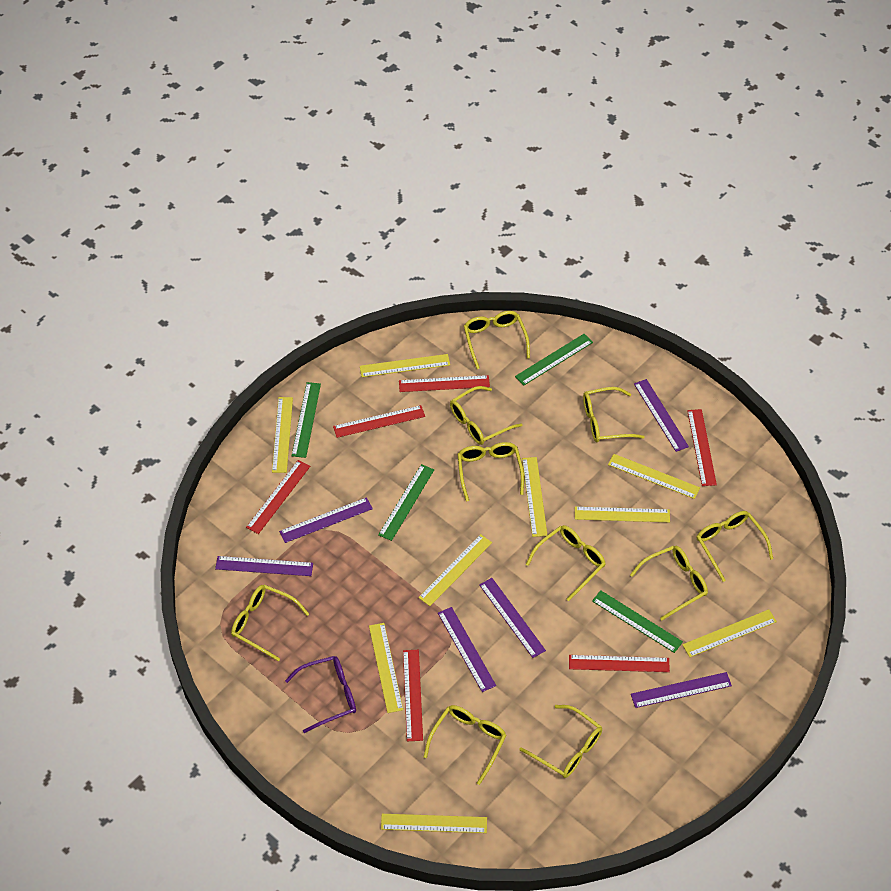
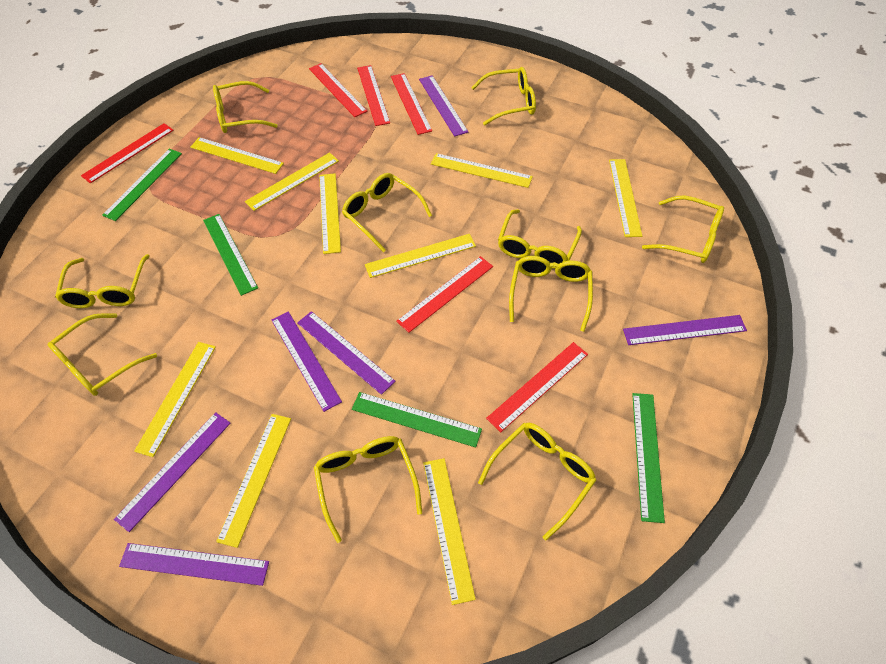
purple glasses: [285,656,356,733] = 1 -> none = 0

